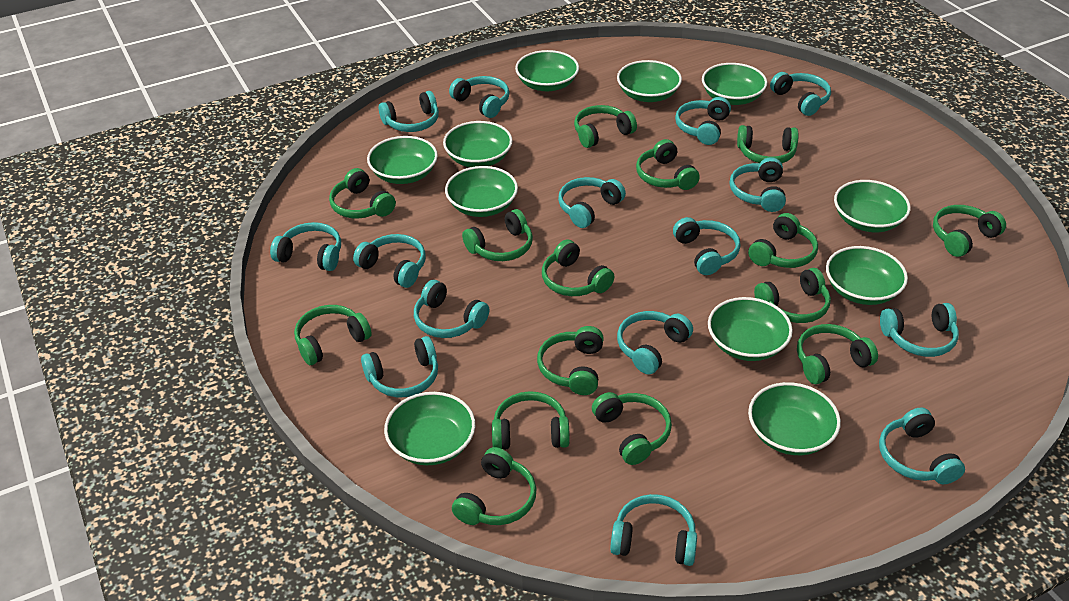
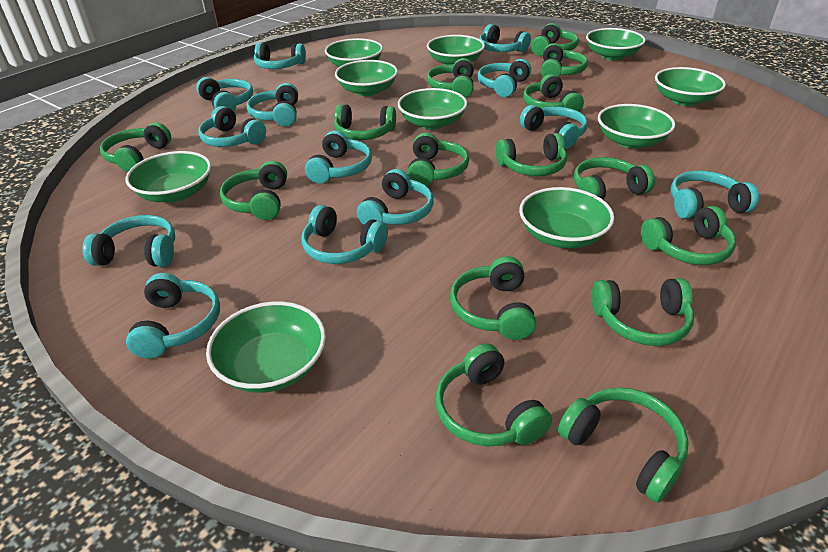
green bowl: [367,136,438,184] [384,392,475,465] [443,121,512,167] [445,166,518,217] [515,50,579,91] [617,60,682,102] [702,63,767,105] [708,297,793,361] [748,382,841,455] [826,246,908,305] [834,180,911,232] = 11 -> [126,151,211,202] [206,302,326,393] [325,38,383,67] [335,60,398,96] [398,88,467,129] [427,35,485,65] [519,187,614,248] [586,28,646,60] [598,104,675,149] [655,67,726,106] = 10
turquoise headphones: [270,222,341,271] [353,234,426,288] [361,336,438,397] [379,91,439,132] [414,280,489,338] [449,76,509,118] [558,177,626,228] [610,494,697,566] [617,311,693,375] [673,217,741,275] [675,97,731,145] [729,157,786,212] [770,72,831,116] [879,407,965,484] [880,303,959,357] = 15 -> [82,215,175,267] [126,273,220,358] [196,77,253,111] [198,106,266,147] [247,83,298,126] [254,43,306,69] [301,205,388,264] [305,131,372,183] [357,169,433,225] [478,59,531,97] [479,24,531,52] [520,105,588,149] [671,170,759,219] = 13

